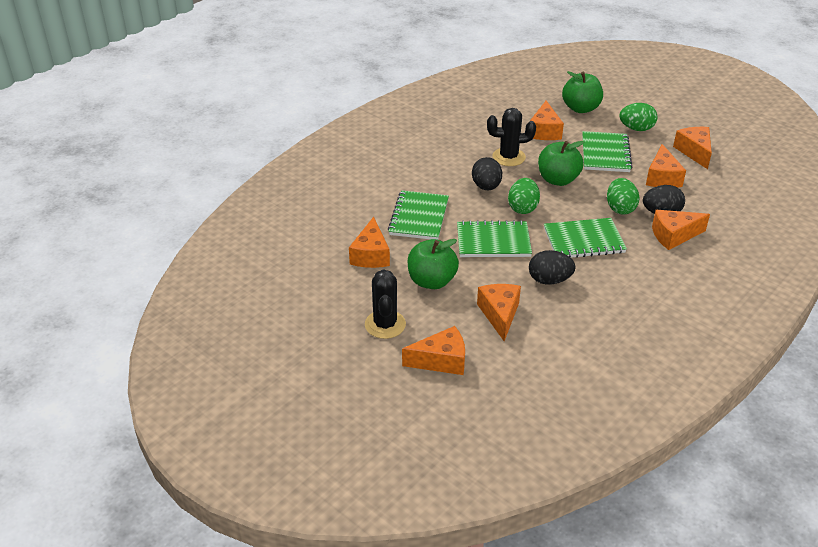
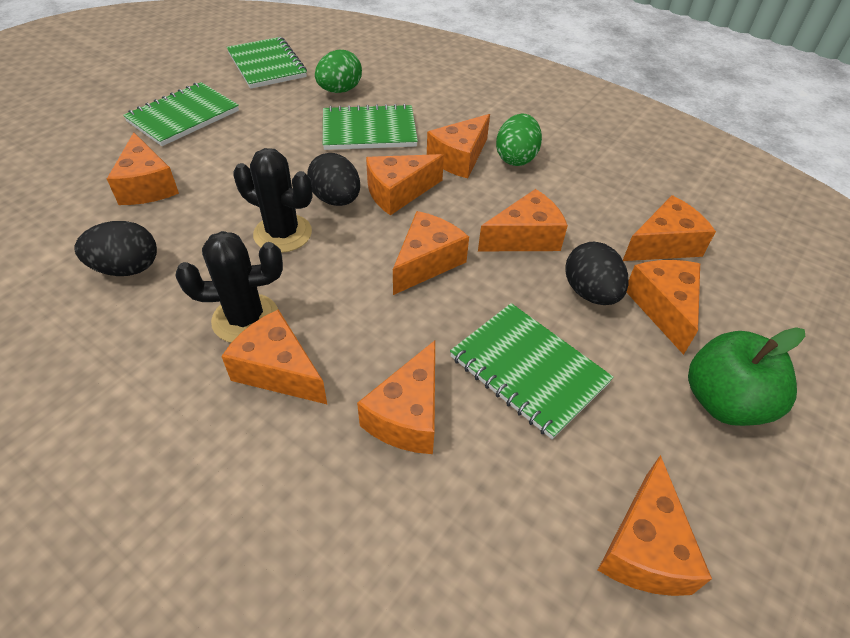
green apple: [408,239,459,289] [538,141,584,186] [562,71,603,113] = 3 -> [688,327,805,426] = 1
green egg: [508,178,540,214] [607,178,639,215] [619,103,657,131] = 3 -> [315,50,362,93] [496,114,542,166] = 2
orange cheese: [349,217,390,268] [402,326,465,375] [477,284,521,341] [530,101,564,140] [646,144,686,188] [652,210,710,250] [673,127,712,169] = 7 -> [107,132,179,205] [221,309,327,404] [357,340,435,454] [366,154,444,215] [393,211,469,295] [427,114,490,178] [478,189,568,251] [598,455,712,596] [623,195,716,261] [626,260,700,355] = 10

